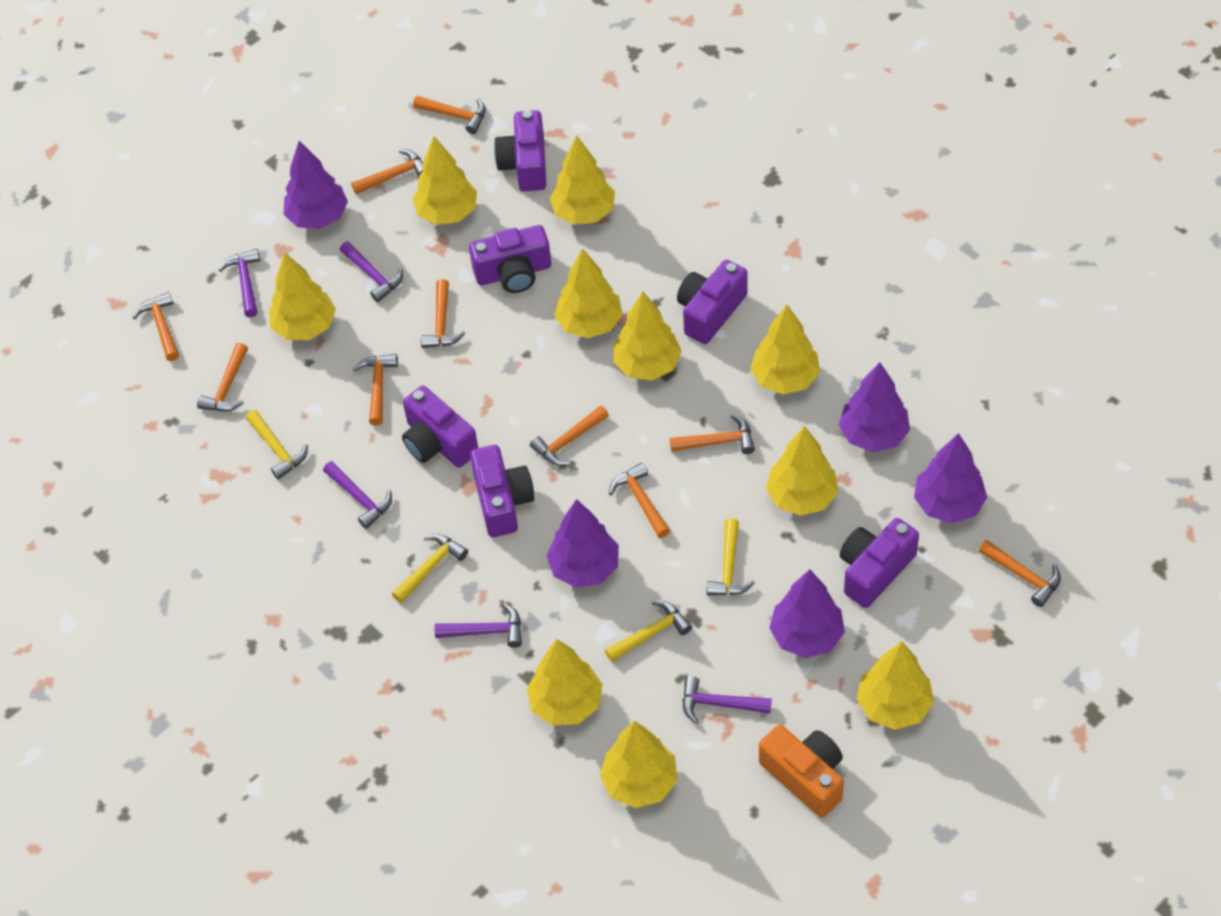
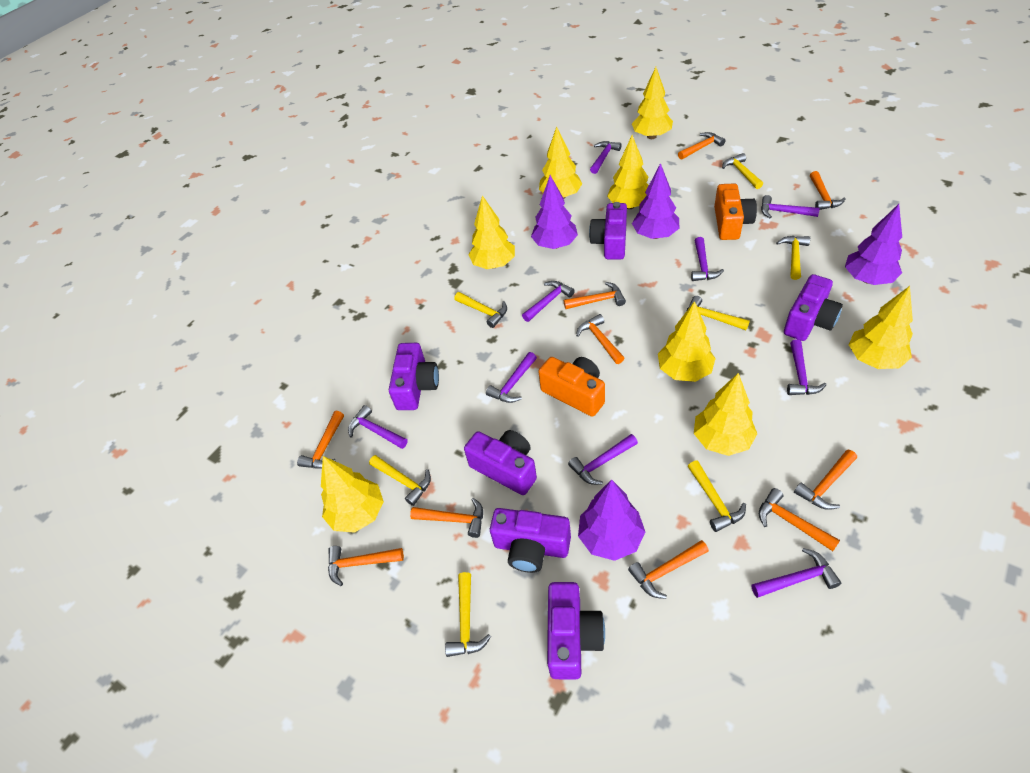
orange camera: [759,725,844,818] = 1 -> [538,357,605,417] [714,183,757,240] = 2
purple hammer: [218,249,260,317] [323,461,392,529] [340,241,403,302] [435,603,522,648] [682,676,772,724] = 5 -> [348,405,408,449] [486,352,537,403] [522,281,575,322] [568,434,638,485] [590,141,621,174] [691,237,724,281] [751,548,841,598] [761,195,820,218] [787,339,827,395] = 9
purple tree: [283,141,348,229] [546,499,619,588] [769,569,845,658] [839,362,910,452] [914,433,987,523] = 5 -> [531,175,578,249] [578,479,645,561] [632,163,680,239] [845,204,902,285] = 4
yellow hammer: [246,410,308,479] [392,534,468,603] [605,601,692,662] [707,518,755,595] = 4 -> [369,455,431,506] [445,572,491,657] [454,292,507,328] [687,296,750,330] [688,460,746,532] [722,153,763,189] [776,236,810,280] = 7
yellow tree: [269,253,336,340] [412,136,477,225] [527,639,603,726] [550,135,615,225] [555,248,623,338] [600,721,677,808] [614,291,682,380] [750,305,820,395] [766,426,838,516] [857,641,934,730] = 10 -> [321,456,384,533] [468,195,515,269] [539,126,582,198] [607,135,649,209] [632,67,673,139] [658,301,716,382] [694,373,757,456] [849,286,913,369] = 8

